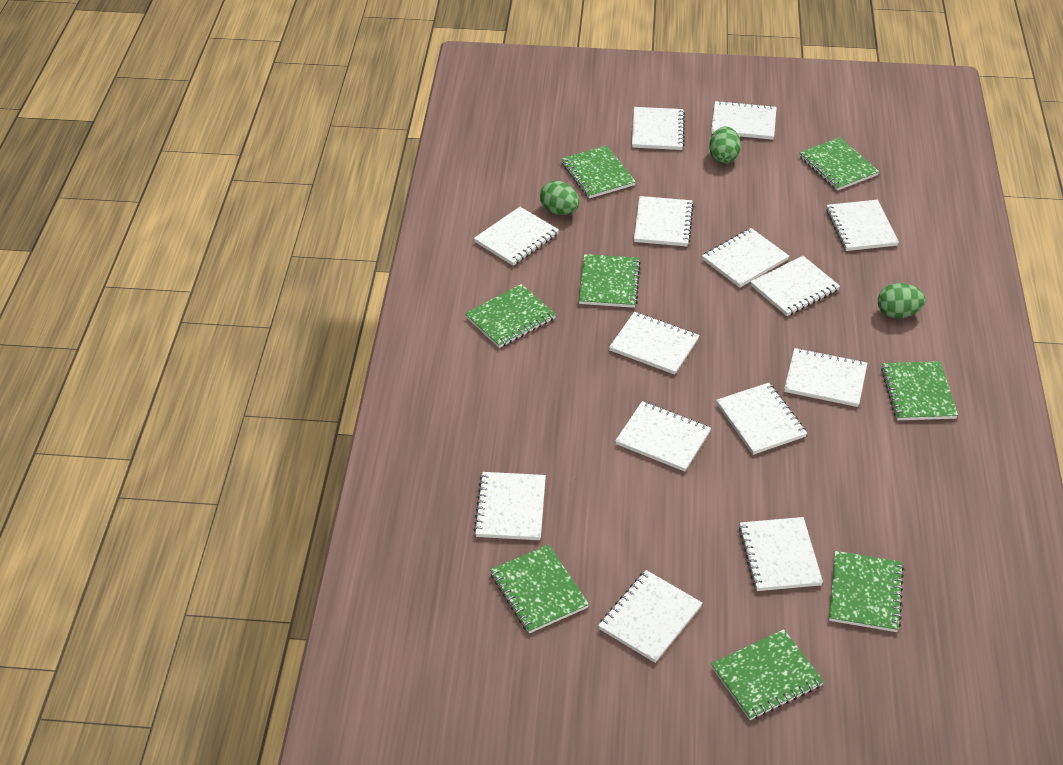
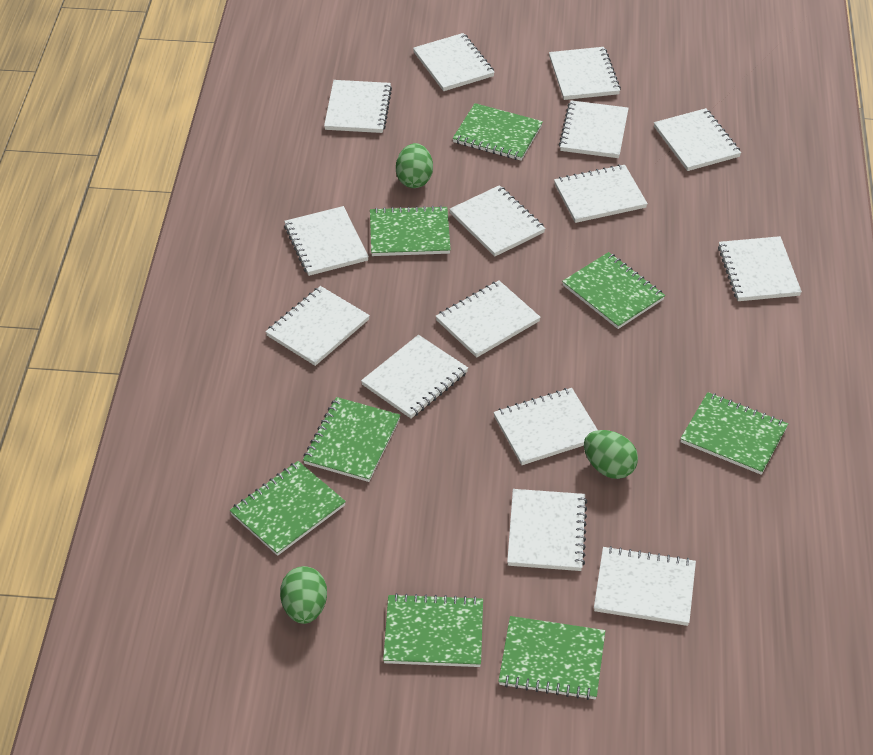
white notebook: [474,207,559,266] [474,472,546,540] [598,570,702,663] [609,312,699,375] [615,401,711,472] [632,107,685,150] [634,196,694,246] [702,228,789,288] [711,101,777,140] [716,383,807,455] [739,517,823,591] [750,256,840,316] [784,348,867,407] [826,200,899,251] = 14 -> [266,286,370,366] [284,206,369,276] [324,80,392,133] [361,335,468,418] [413,33,495,91] [435,280,541,358] [449,185,546,257] [493,388,598,465] [507,489,587,571] [549,47,621,100] [554,164,648,223] [559,100,629,158] [594,546,696,626] [654,108,741,171] [718,236,802,301] = 15

